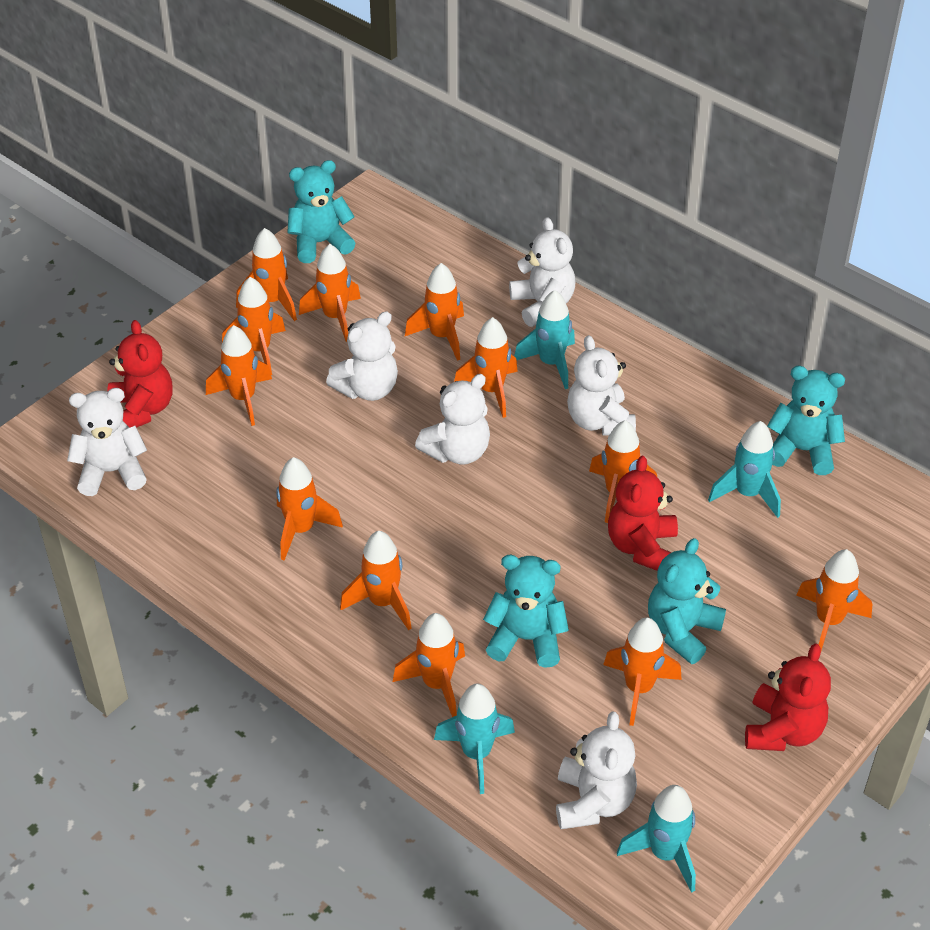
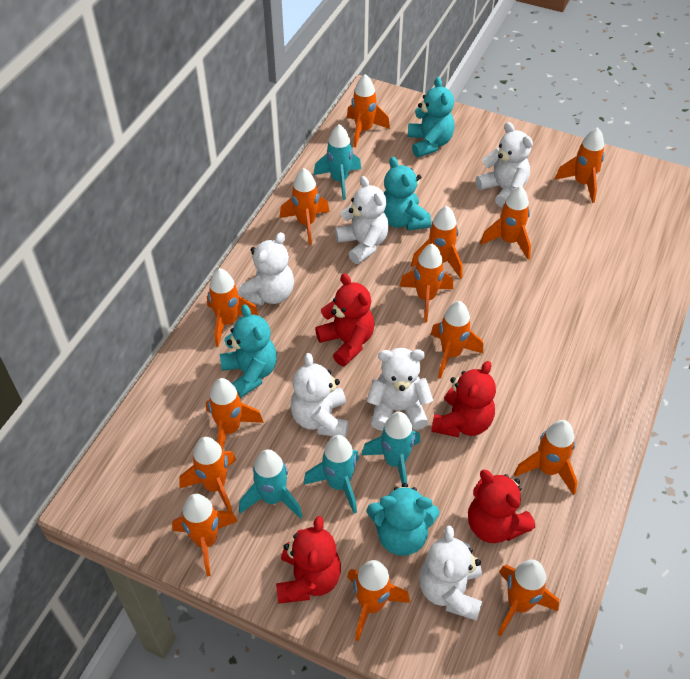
orange rocket: [206,325,272,426] [222,277,286,375] [236,228,297,321] [276,457,343,560] [299,244,361,342] [340,531,411,630] [393,613,465,717] [405,263,464,361] [454,317,518,418] [589,420,657,523] [603,618,682,726] [796,549,872,650] = 12 -> [172,494,238,576] [179,437,236,511] [206,378,264,451] [207,268,259,347] [280,168,330,245] [347,74,390,147] [347,560,410,641] [400,244,453,322] [411,206,463,279] [431,301,483,379] [480,186,531,260] [498,560,559,637] [514,420,578,495] [555,127,605,203] = 14
red teddy bear: [108,320,173,428] [608,456,678,571] [745,644,831,751] = 3 -> [276,516,341,604] [315,273,375,366] [431,361,496,437] [468,470,535,543] = 4

